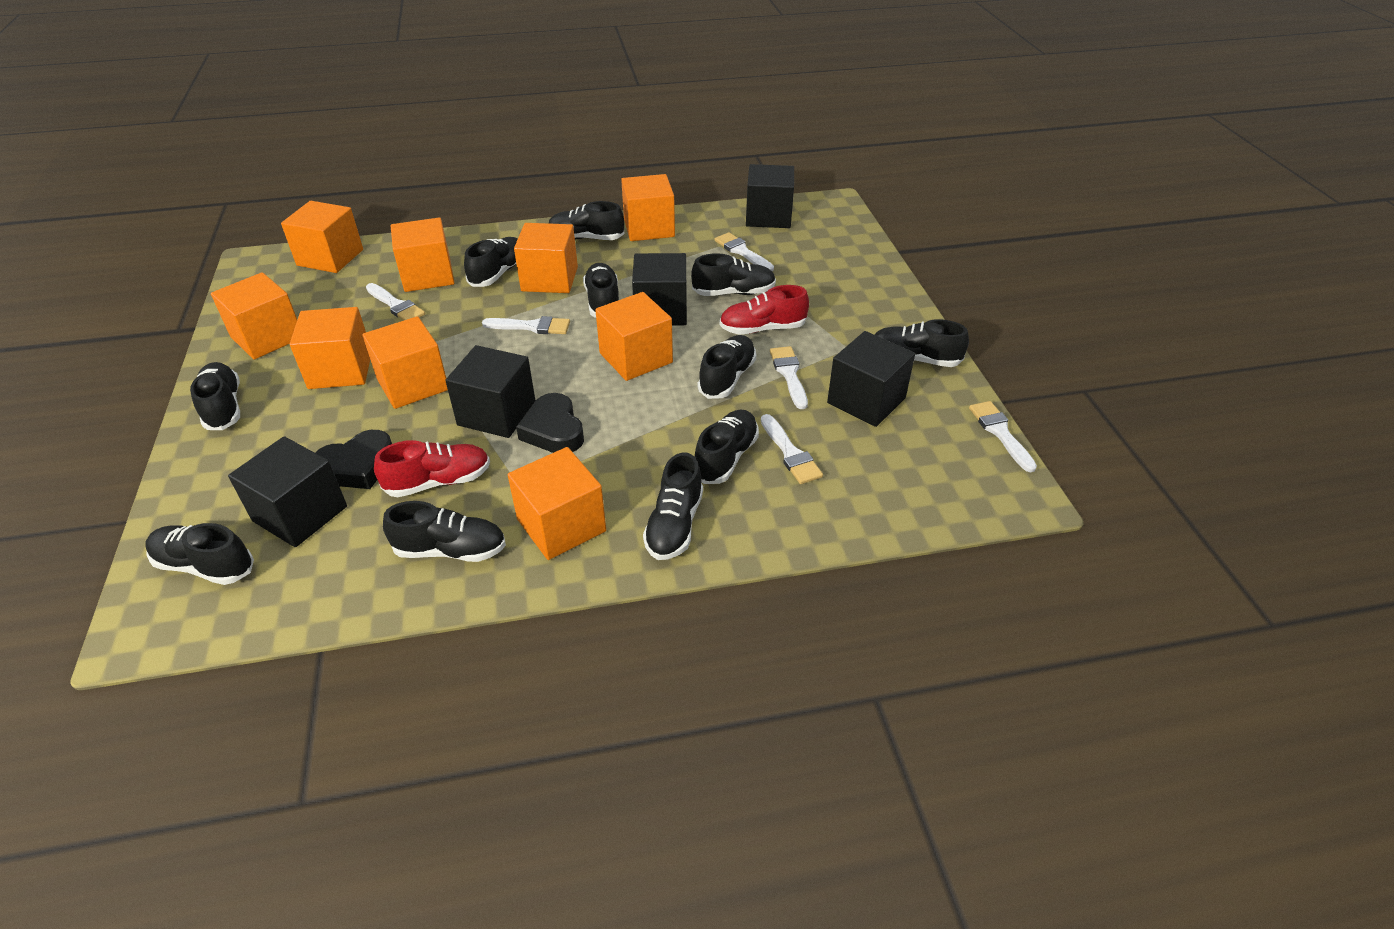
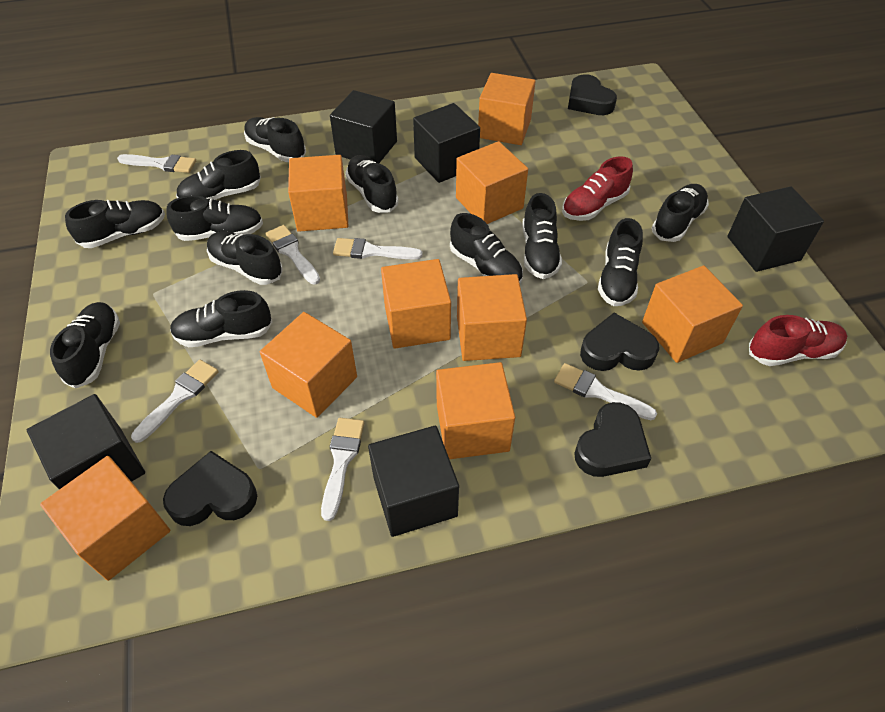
black heart: [315,430,392,489] [516,393,584,453] = 2 -> [163,451,257,526] [568,74,617,115] [574,402,651,477] [580,313,659,371] = 4
black shoe: [145,523,254,585] [190,362,240,430] [383,501,506,562] [464,237,518,287] [549,201,624,240] [583,263,619,318] [643,453,703,560] [691,253,776,296] [695,409,759,484] [698,335,756,399] [874,319,969,367] = 11 -> [50,302,120,389] [65,200,165,248] [166,195,263,241] [170,290,272,347] [176,150,261,200] [207,231,283,285] [244,117,306,162] [345,155,399,213] [450,213,523,284] [522,193,562,279] [598,218,643,306] [652,184,709,242] = 12

